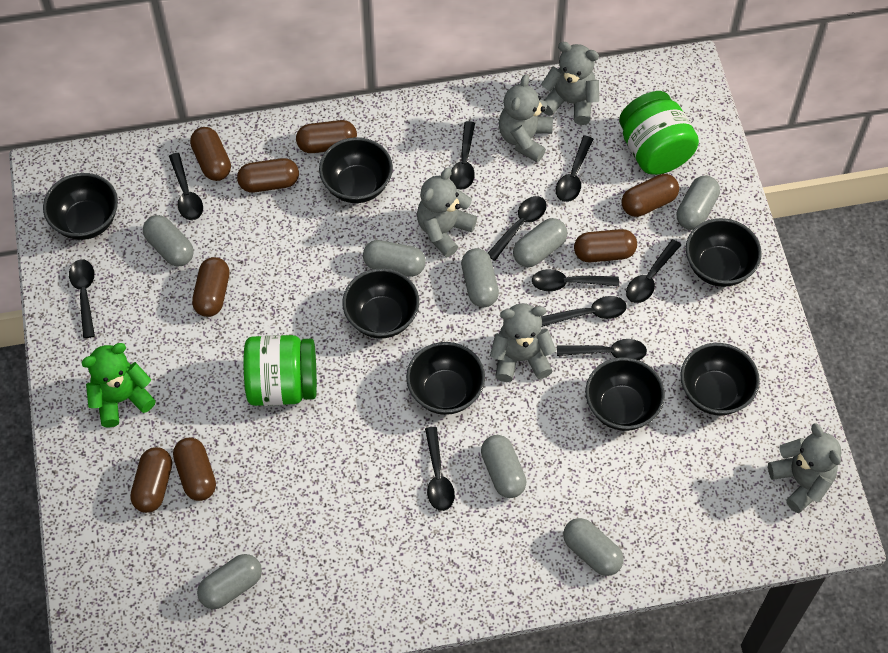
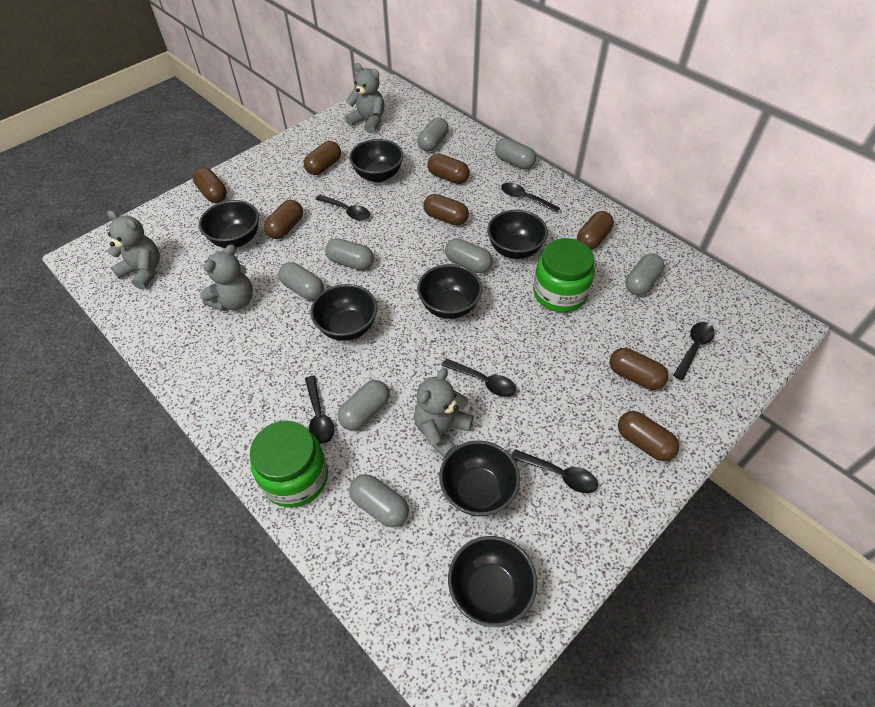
black spoon: [69,259,95,338] [169,153,203,220] [425,427,455,511] [450,121,475,190] [488,196,546,261] [532,269,619,291] [541,296,627,327] [556,135,593,202] [557,339,647,360] [626,239,681,303] = 10 -> [305,376,334,444] [316,195,370,220] [442,359,517,397] [501,183,560,213] [512,449,598,493] [673,322,715,380] = 6
green teddy bear: [81,343,156,428] = 1 -> none = 0
grey teddy bear: [417,168,477,258] [490,303,556,382] [499,74,553,162] [541,42,599,125] [768,423,842,513] = 5 -> [107,210,160,290] [200,244,253,311] [345,63,384,134] [414,368,474,458] = 4

